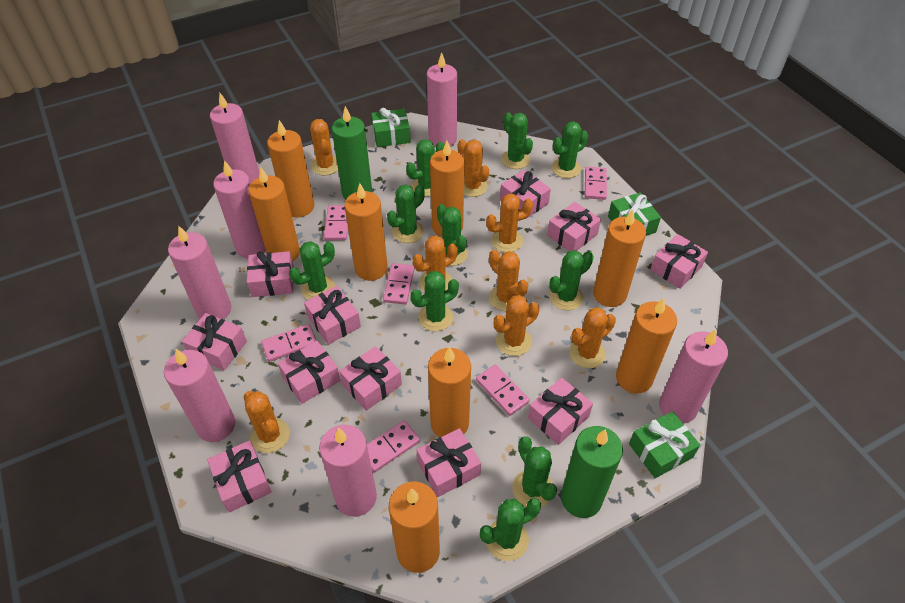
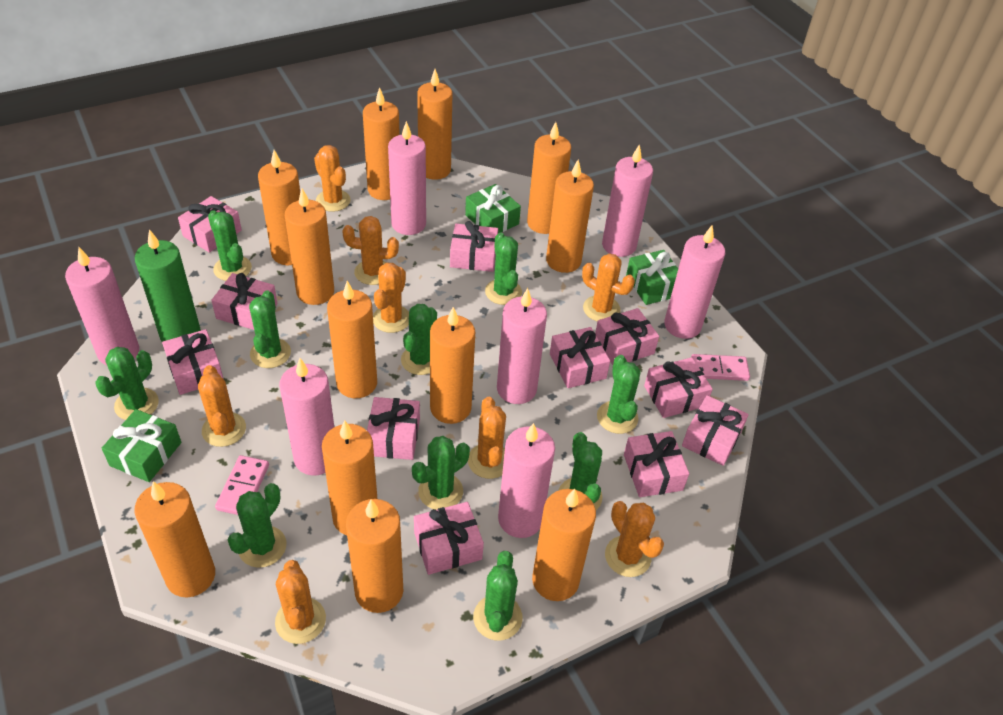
green candle: [332,106,372,200] [561,426,623,518] = 2 -> [135,229,201,342] = 1
orange candle: [248,166,300,262] [267,120,314,217] [344,183,388,281] [389,482,440,573] [428,347,471,437] [430,141,464,237] [593,210,646,307] [616,298,677,393] = 8 -> [134,481,215,598] [258,150,300,265] [285,188,334,305] [322,420,377,535] [327,281,377,398] [346,499,403,613] [363,87,400,200] [417,69,452,180] [430,307,475,424] [527,122,571,234] [532,488,596,601] [546,160,594,273] = 12
pink domino: [261,324,317,362] [324,205,348,240] [367,420,420,472] [383,263,414,304] [476,365,529,416] [585,167,607,200] = 6 -> [215,455,269,515] [691,354,750,381] = 2

